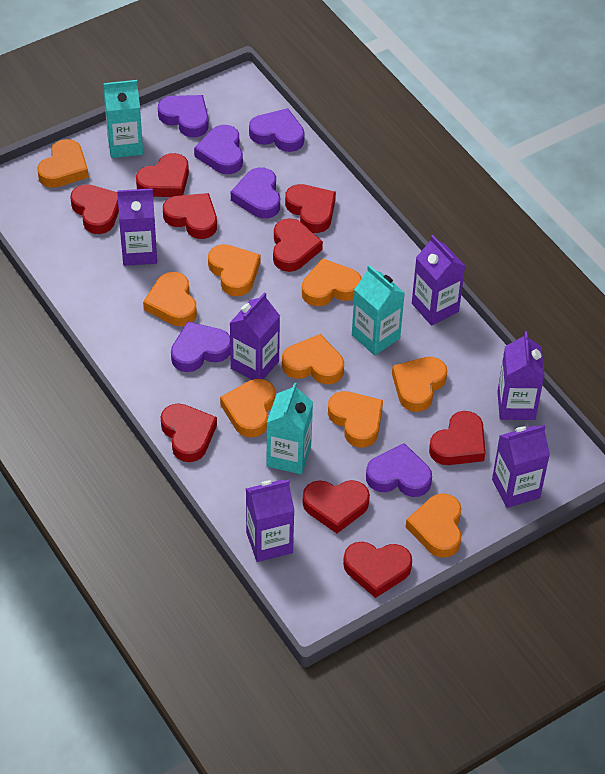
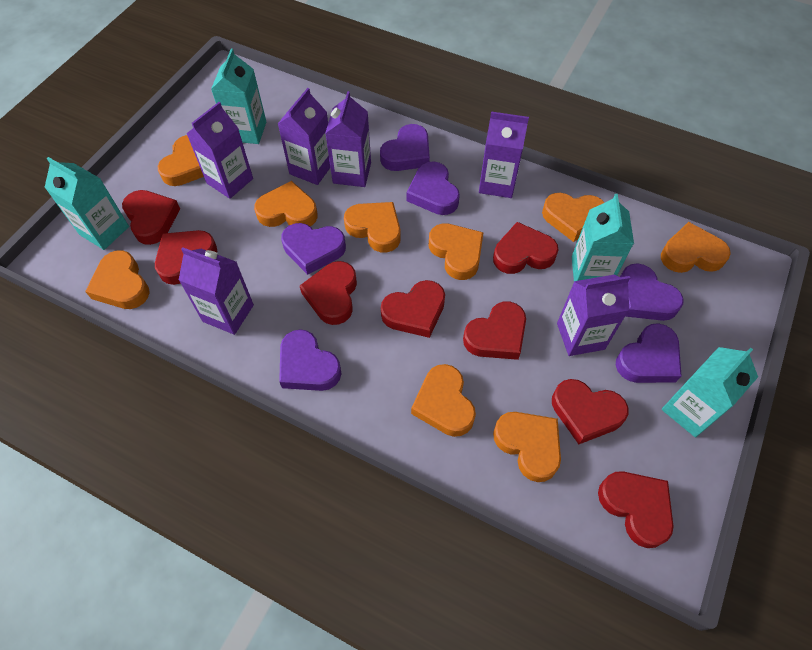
red heart: [70,184,119,234] [136,153,189,197] [161,403,217,462] [163,193,217,239] [273,218,323,272] [285,184,336,233] [302,480,370,533] [343,542,412,598] [429,411,485,465] = 9 -> [122,190,180,245] [155,230,217,285] [300,261,357,325] [381,280,445,338] [463,301,526,360] [493,222,559,274] [552,379,628,444] [598,471,673,548] = 8
turquoise carton: [103,80,143,158] [267,383,313,474] [352,265,405,356] = 3 -> [44,157,129,250] [211,49,266,144] [572,194,634,281] [662,347,758,437] = 4

